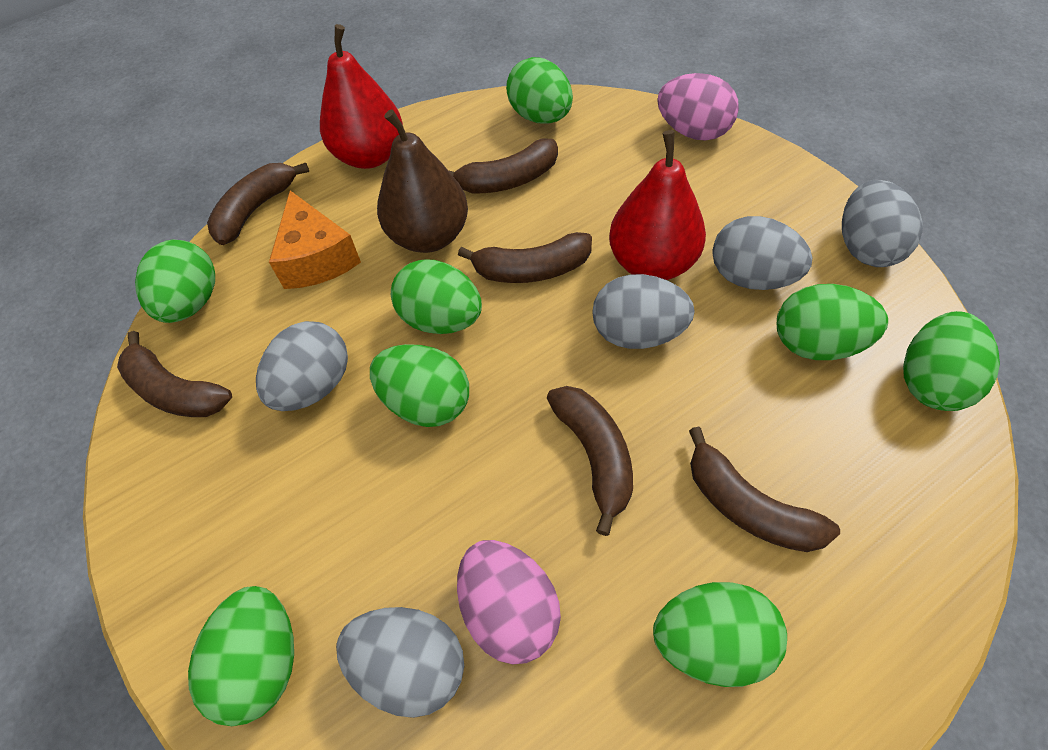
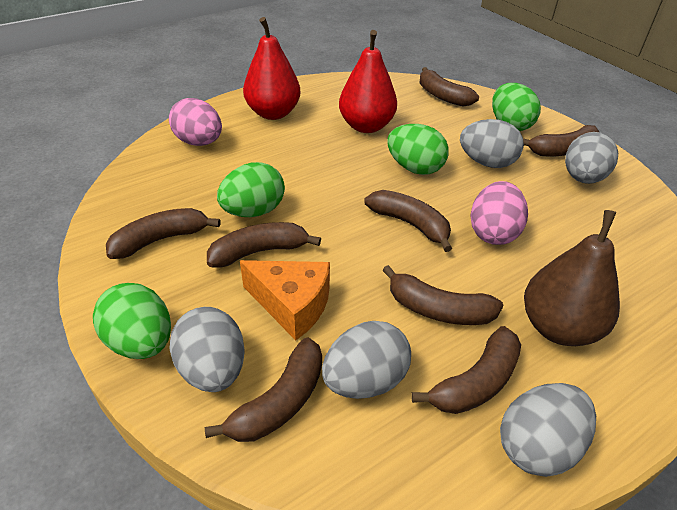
brown banana: [117,331,232,417] [207,163,309,245] [448,138,558,194] [458,232,592,283] [547,386,633,536] [689,427,840,552] = 6 -> [106,208,221,259] [205,338,322,442] [207,222,321,267] [364,190,452,252] [382,265,504,325] [411,326,521,414] [420,67,479,107] [523,125,599,157] = 8
green egg: [135,239,215,323] [188,586,294,726] [370,344,469,427] [391,260,482,334] [506,57,573,124] [653,582,787,687] [777,284,888,360] [903,311,1000,411] = 8 -> [93,283,171,359] [217,162,285,217] [387,124,448,175] [492,83,541,131] = 4

